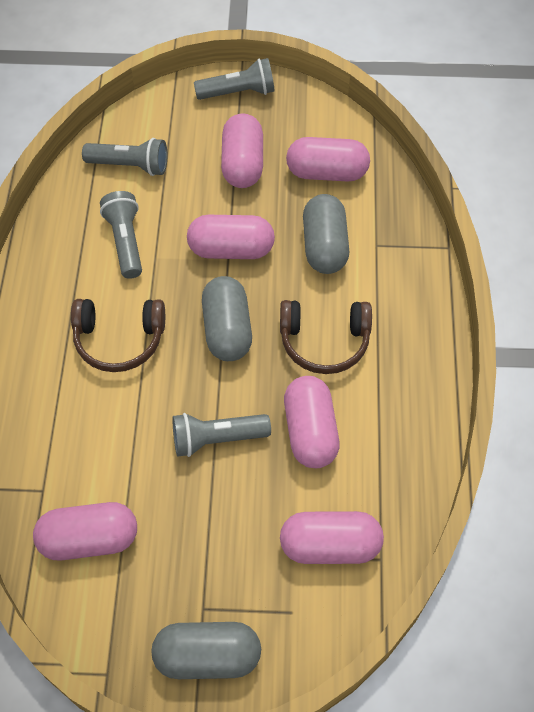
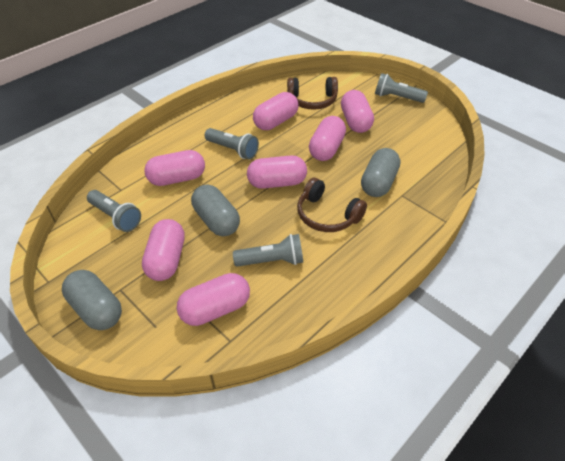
pink capsule: [33,502,137,561] [187,215,275,259] [221,113,263,188] [280,511,384,564] [284,376,340,468] [286,137,370,181] = 6 -> [142,219,185,281] [144,150,205,186] [176,273,250,326] [247,155,307,189] [253,92,298,130] [309,116,346,161] [341,90,374,133] = 7

